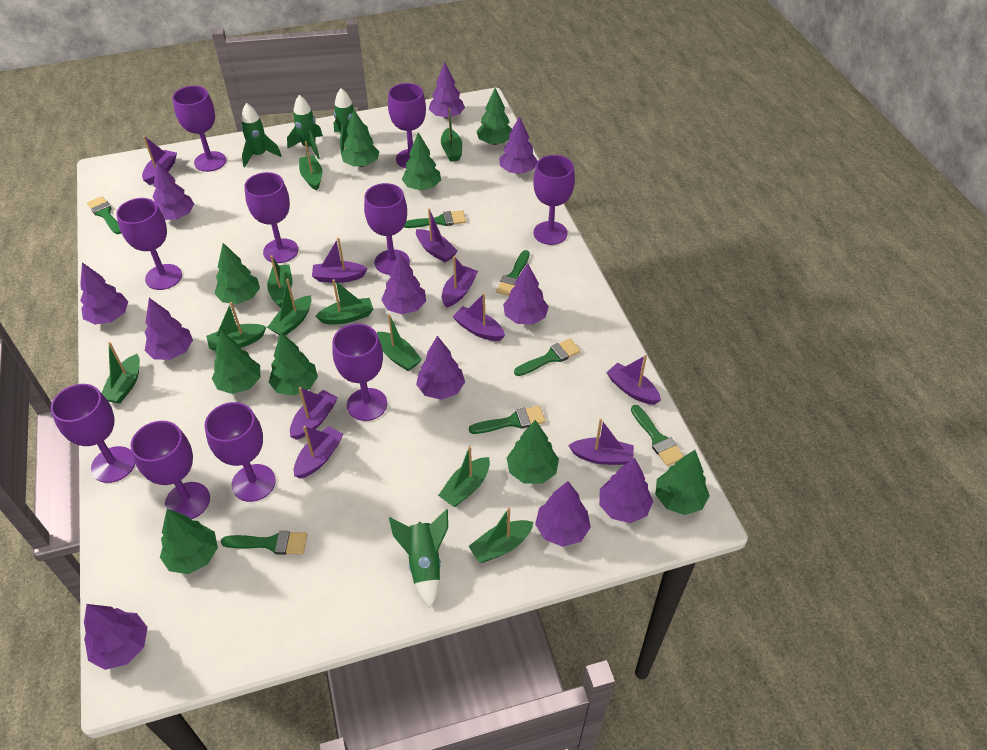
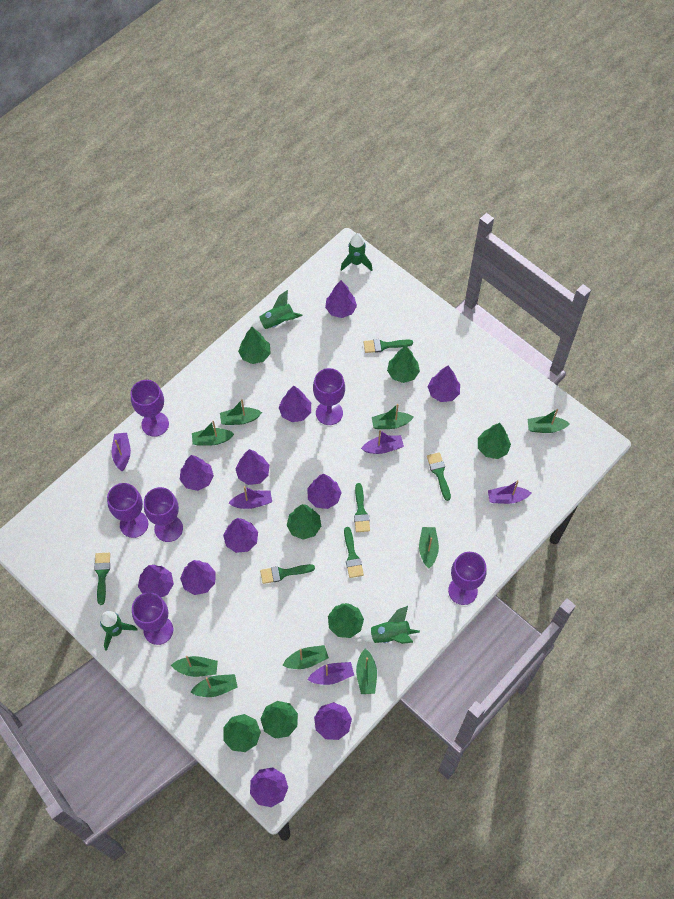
green boat: [102,342,140,404] [206,302,266,351] [267,255,292,308] [267,279,312,336] [299,141,322,191] [315,279,373,325] [377,314,422,371] [438,446,490,507] [441,108,462,162] [468,507,534,563] = 10 -> [171,656,218,677] [191,674,238,697] [192,421,234,446] [220,399,262,425] [283,645,329,669] [356,648,377,694] [372,404,414,429] [419,527,439,568] [528,409,570,433] = 9
green brush: [87,196,121,234] [221,531,307,555] [404,210,466,228] [469,406,546,434] [496,250,530,296] [514,339,581,376] [631,405,684,466] = 7 -> [94,553,110,605] [260,564,315,584] [344,527,364,578] [354,483,370,532] [364,339,413,353] [427,452,451,501] = 6
green tree: [160,509,218,574] [212,331,261,394] [215,243,260,304] [269,332,318,396] [341,110,380,167] [402,132,441,190] [476,88,512,145] [507,420,559,484] [655,450,710,515] = 9 -> [223,714,261,752] [238,327,271,364] [261,701,298,739] [286,504,321,540] [328,603,364,638] [387,346,420,383] [478,423,511,459] = 7
purple boat: [142,136,177,185] [290,387,338,440] [294,426,344,479] [312,238,368,283] [416,208,458,263] [442,256,478,308] [452,293,505,341] [568,419,634,465] [606,355,661,405] = 9 -> [112,433,131,471] [228,486,272,509] [308,662,354,685] [361,430,404,454] [488,480,531,504] = 5
purple goblet: [51,384,135,483] [116,198,182,290] [130,421,210,519] [172,86,226,172] [205,402,276,502] [245,172,298,263] [332,324,387,421] [364,183,410,275] [388,83,426,168] [533,155,575,245] = 10 -> [107,483,148,538] [131,380,169,437] [132,592,173,645] [144,487,183,542] [313,368,345,425] [448,552,487,605] = 6

